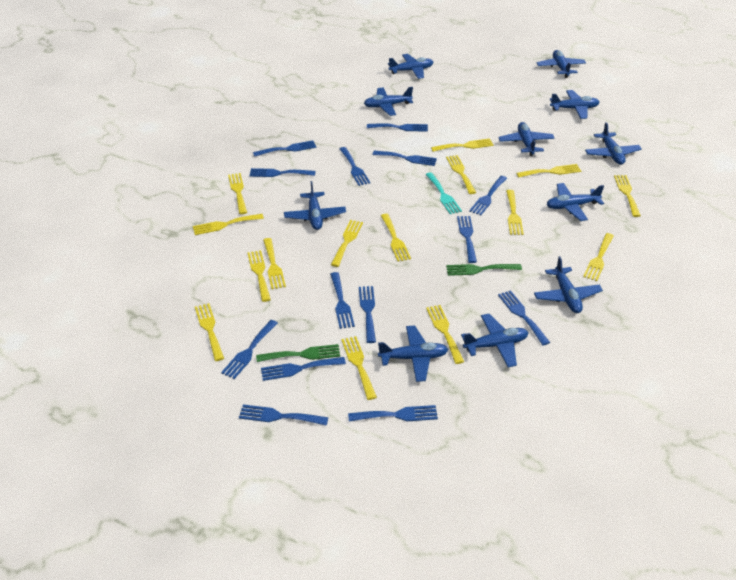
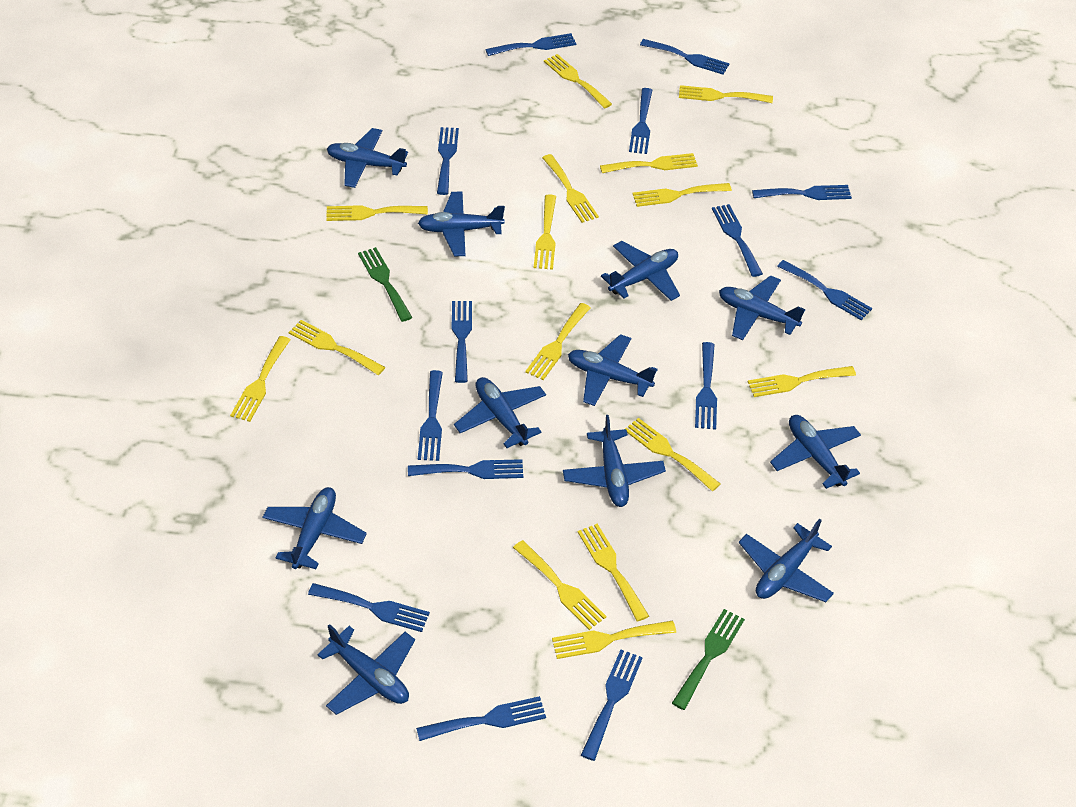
turquoise fork: [425,172,462,214] = 1 -> none = 0

